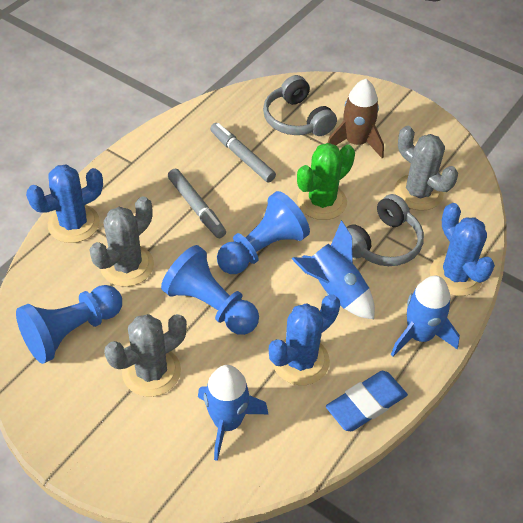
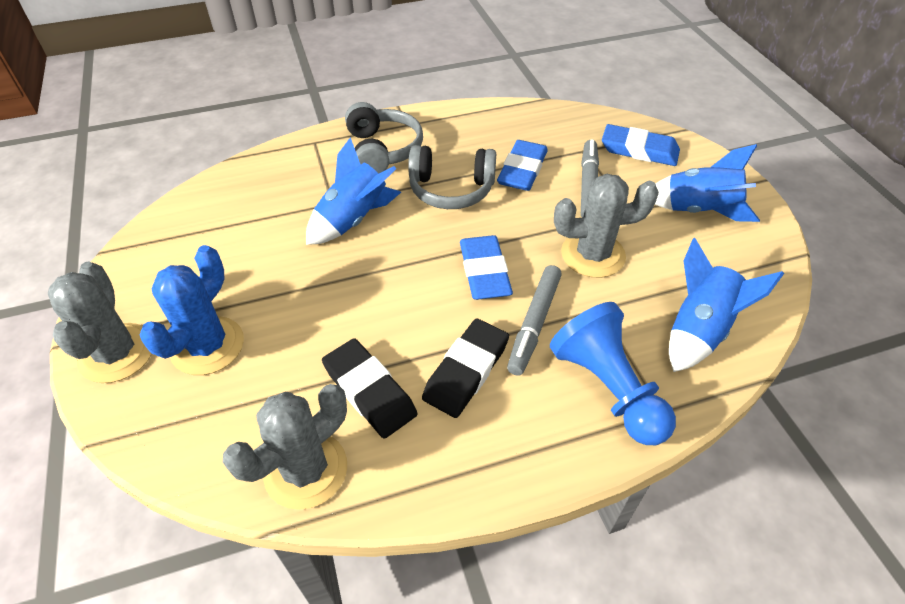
black eraser: none = 0 -> [322,338,417,439] [422,319,509,418] = 2
blue cactus: [26,164,103,243] [269,294,340,385] [430,203,495,296] = 3 -> [140,245,244,375] = 1
blue eraser: [326,371,408,431] = 1 -> [460,235,513,300] [497,140,548,191] [602,124,680,166] = 3
blue pawn: [16,285,122,364] [161,245,259,335] [217,191,310,274] = 3 -> [550,302,676,445] = 1
brown rocket: [328,79,384,158] = 1 -> none = 0
green cactus: [297,143,355,220] = 1 -> none = 0

